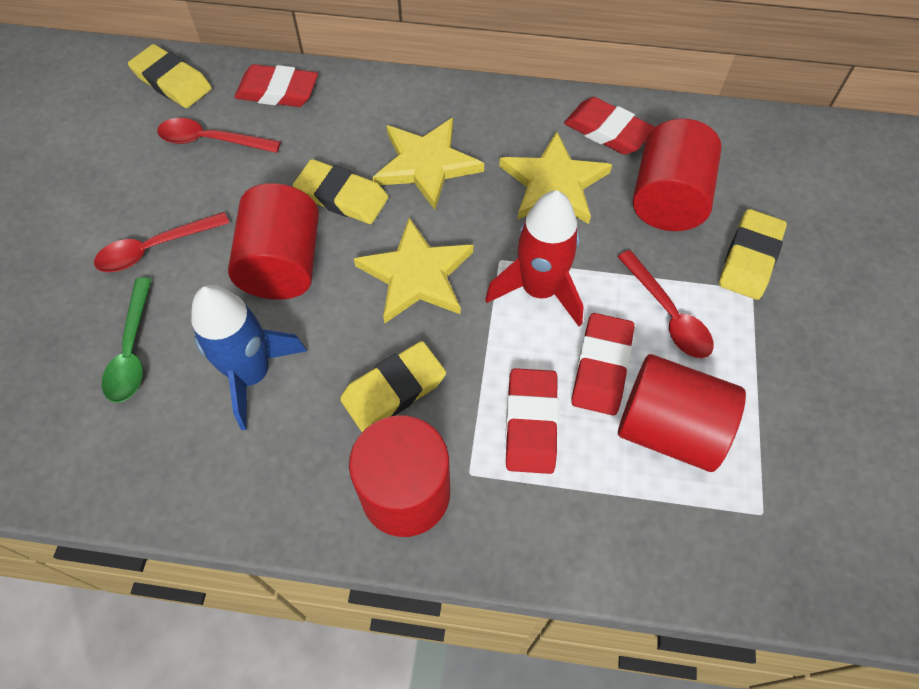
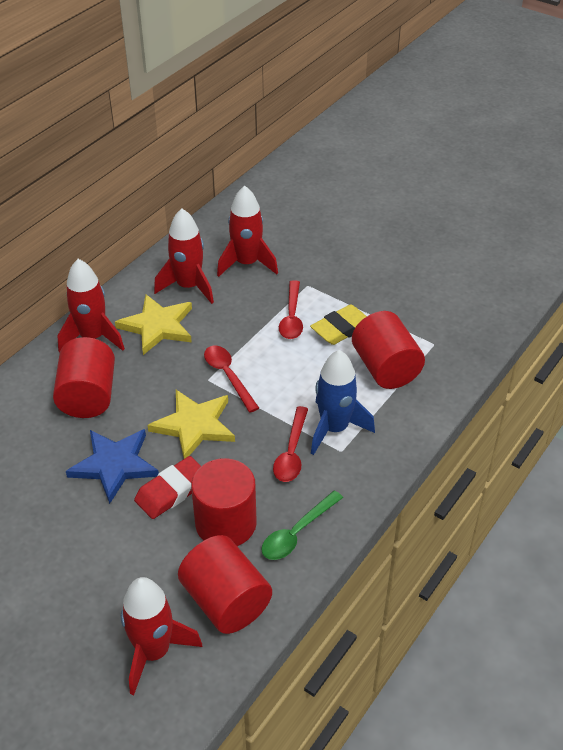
blue star: none = 0 -> [66,429,159,504] = 1
red eraser: [234,64,318,107] [506,368,559,474] [564,97,655,155] [572,313,634,415] = 4 -> [134,456,201,519] = 1
red rocket: [485,190,584,326] = 1 -> [58,259,125,353] [121,577,202,695] [154,208,214,304] [217,185,278,277] = 4
yellow eraser: [128,44,212,108] [293,159,388,224] [340,341,446,432] [719,209,787,300] = 4 -> [310,304,367,345] = 1
yellow star: [354,217,473,324] [372,118,484,210] [499,131,612,224] = 3 -> [115,294,192,355] [147,390,235,459] = 2

